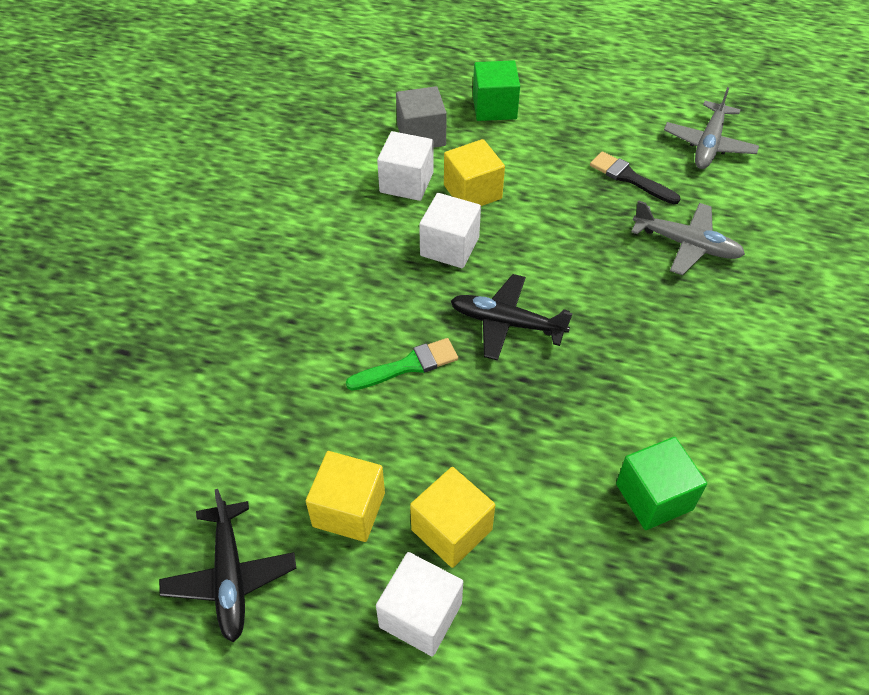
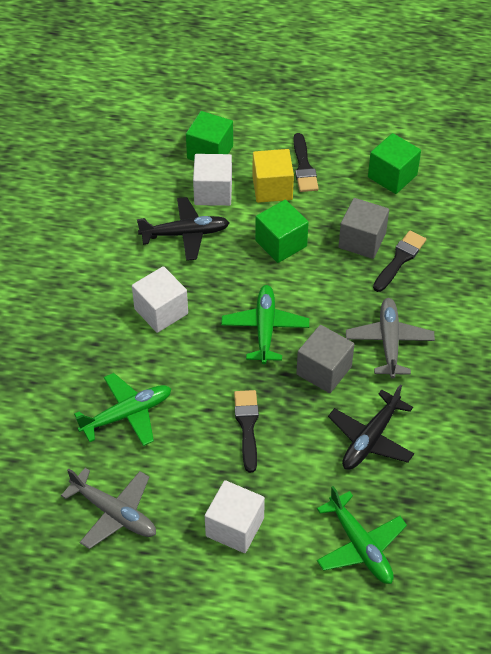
black brush: [590,152,681,204] = 1 -> [234,390,259,473] [293,133,319,192] [373,231,426,292] = 3
green brush: [346,338,458,390] = 1 -> none = 0
green cube: [473,60,520,121] [616,437,707,530] = 2 -> [186,111,233,161] [255,200,309,263] [368,133,421,194] = 3
green plane: none = 0 -> [74,373,172,446] [221,285,309,364] [317,486,407,584] = 3
grey cube: [396,86,447,148] = 1 -> [296,325,354,393] [339,198,389,259] = 2
yellow cube: [306,451,385,542] [410,467,495,568] [444,139,505,206] = 3 -> [253,149,294,203] = 1

